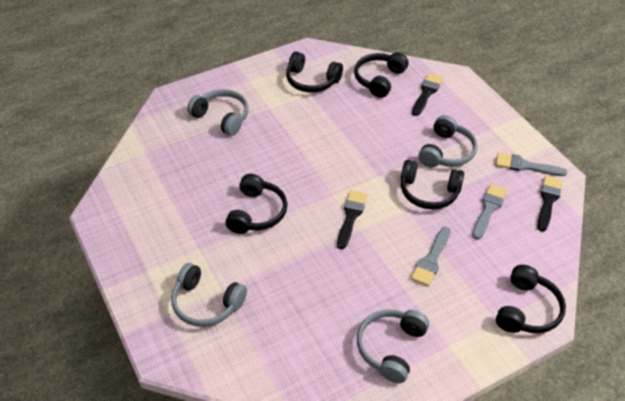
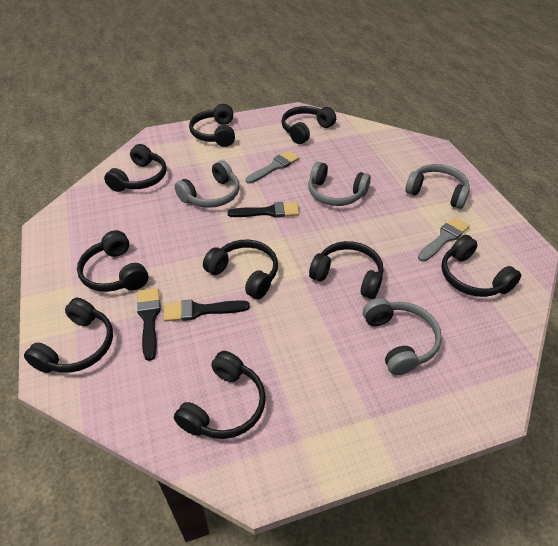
black headphones: [226,174,287,234] [286,52,343,92] [354,52,408,98] [401,160,464,209] [496,265,566,333] = 5 -> [24,298,113,373] [77,230,148,292] [104,144,167,192] [174,351,266,439] [189,104,235,147] [203,240,278,299] [281,106,336,144] [309,241,383,299] [441,235,521,297] = 9
grey brush: [411,227,451,286] [472,184,507,239] [496,153,567,176] = 3 -> [245,151,300,184] [418,217,470,262] = 2

